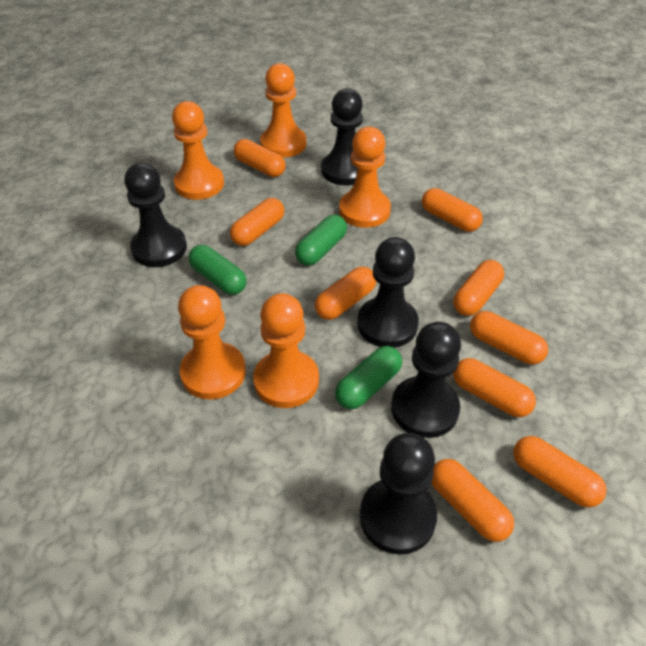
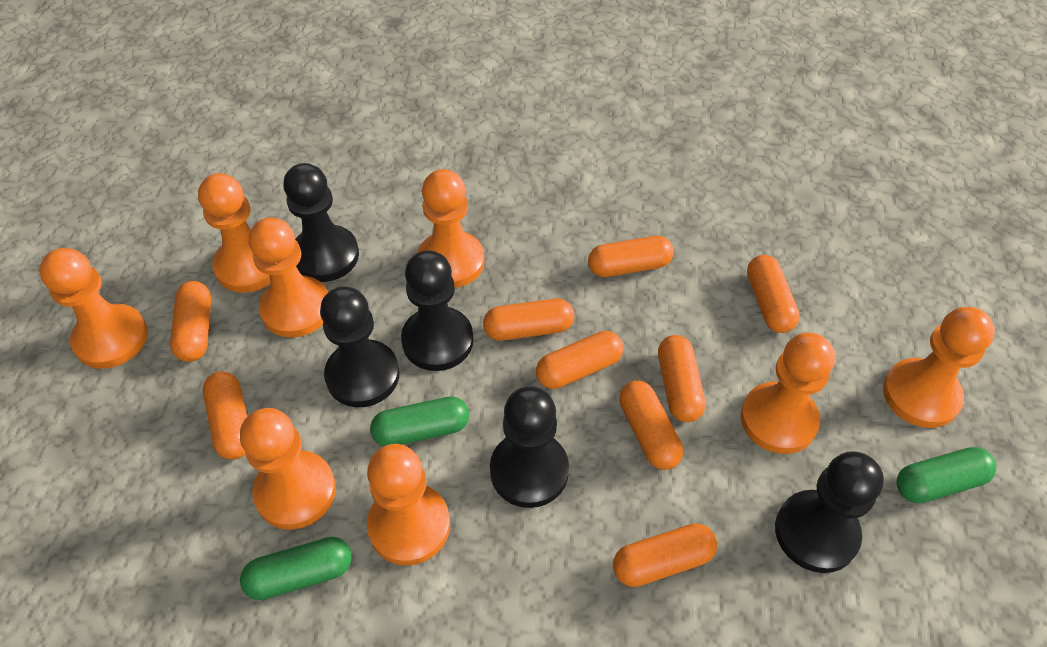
orange pawn: [172,101,224,200] [178,285,246,399] [253,293,319,408] [260,63,306,158] [339,127,391,228] = 5 -> [39,248,148,369] [198,173,270,293] [240,408,336,530] [249,217,328,338] [367,444,450,565] [417,169,484,288] [741,333,835,454] [883,307,995,428] = 8

